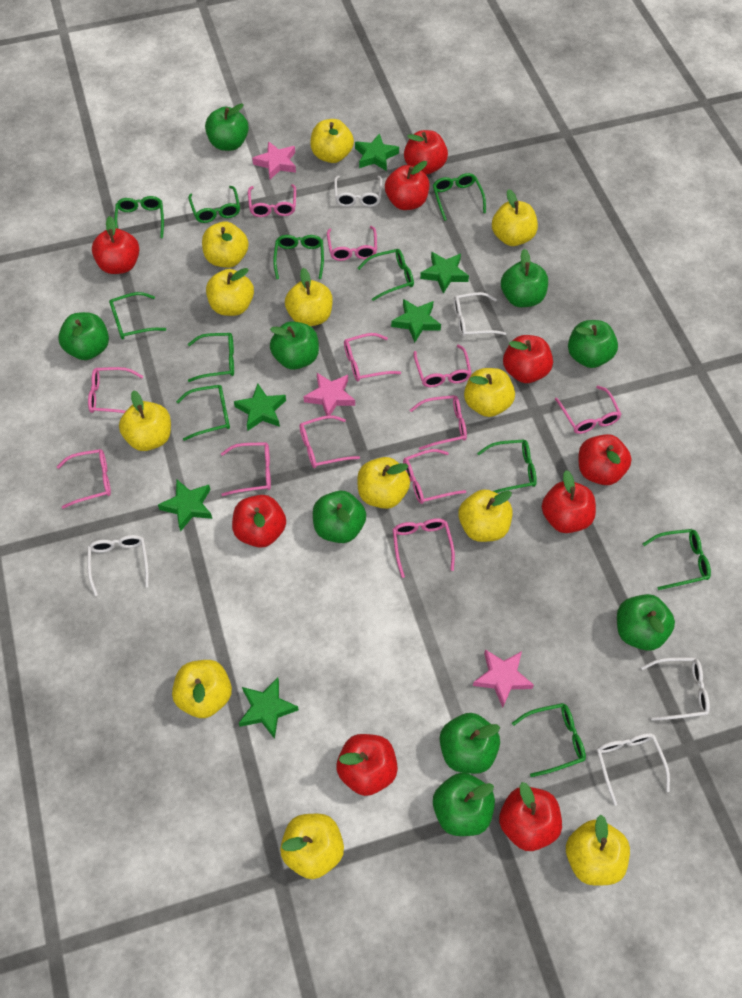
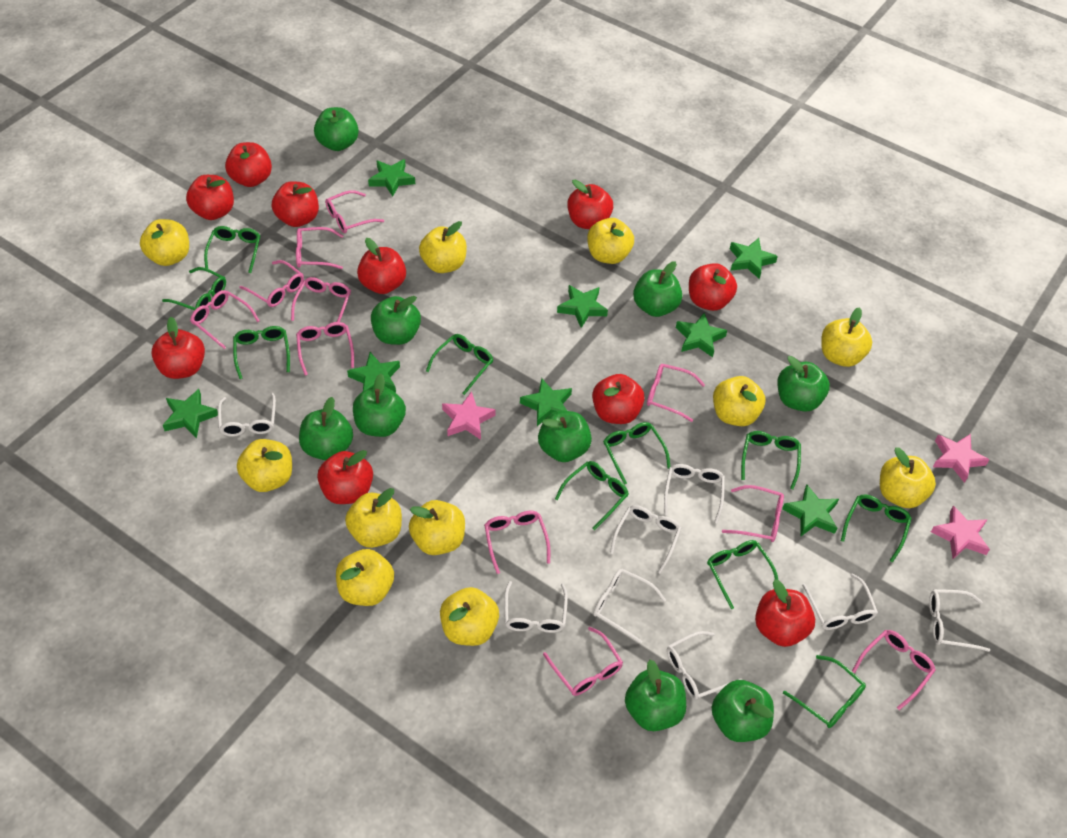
green glasses: [109,292,166,340] [114,196,164,238] [176,385,230,441] [188,186,240,223] [188,333,234,382] [273,235,324,279] [358,249,414,301] [433,173,486,221] [477,439,537,493] [512,703,586,777] [643,529,711,590] = 11 -> [162,267,226,310] [204,226,260,273] [233,326,290,379] [426,334,494,395] [555,461,629,530] [603,422,671,485] [707,540,778,609] [741,431,801,489] [783,655,866,728] [841,495,912,563] = 10
green star: [158,480,212,532] [234,383,286,431] [239,677,299,739] [355,133,399,171] [391,299,441,343] [420,252,469,294] = 6 -> [163,389,218,438] [347,352,400,393] [368,159,415,197] [520,378,572,426] [557,285,608,328] [676,313,727,357] [730,238,778,279] [782,485,839,536] = 8
pink glasses: [57,449,111,509] [88,367,143,413] [221,442,271,496] [248,184,296,217] [299,415,360,468] [327,226,377,261] [344,333,401,382] [393,518,455,578] [403,449,466,504] [410,395,467,450] [414,344,472,387] [555,386,622,434] = 12 -> [190,290,260,349] [239,260,304,307] [291,277,351,322] [296,227,343,269] [296,322,354,376] [325,190,384,233] [484,511,550,574] [543,627,623,696] [647,364,705,422] [722,485,784,542] [852,630,936,710] = 11
red apple: [92,216,139,274] [232,495,286,548] [336,734,398,796] [385,161,429,210] [404,130,448,175] [499,782,562,851] [503,335,553,383] [542,470,596,533] [578,434,632,485] = 9 -> [151,317,205,379] [186,175,234,220] [225,142,272,187] [272,181,319,227] [317,450,373,504] [357,238,406,294] [567,180,613,229] [592,374,645,424] [689,263,737,311] [755,580,815,647] = 10
white glasses: [87,535,149,596] [334,176,382,207] [454,292,506,337] [596,733,670,806] [641,657,710,721] = 5 -> [218,393,276,437] [504,581,568,633] [593,569,666,644] [610,505,681,574] [664,464,725,523] [667,631,743,700] [802,573,878,630] [929,589,990,652] = 8
yellow apple: [119,390,171,451] [172,660,232,718] [202,221,249,268] [206,268,254,316] [280,814,344,879] [285,268,333,326] [310,119,354,163] [357,457,410,509] [458,489,512,542] [464,368,515,417] [492,189,538,246] [566,815,630,886] = 12 -> [140,219,189,266] [237,439,292,492] [336,549,394,606] [345,488,402,548] [409,500,465,555] [419,221,467,273] [440,587,499,646] [587,218,634,264] [713,376,765,426] [821,307,872,367] [880,447,936,508] = 11

